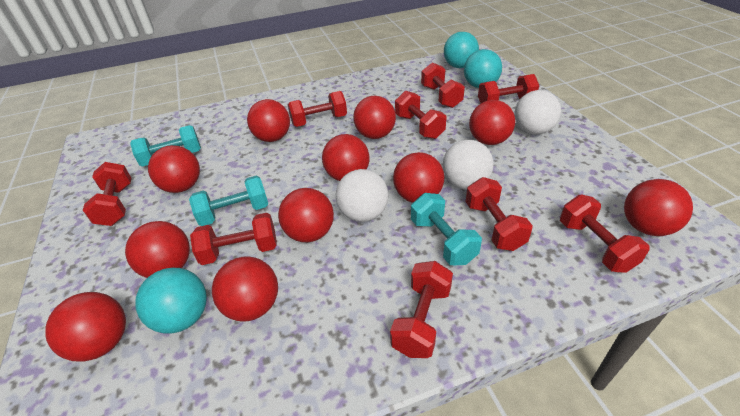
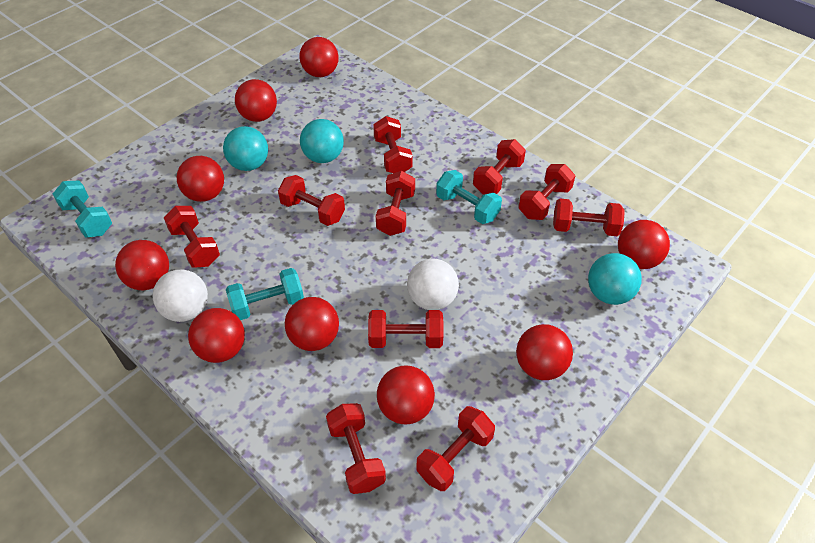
red ball: [45,292,126,362] [125,221,190,278] [148,145,200,193] [212,257,278,322] [247,99,290,142] [278,188,334,242] [322,134,370,181] [353,96,396,139] [393,152,444,203] [469,100,515,145] [624,179,693,236] = 11 -> [115,240,169,290] [177,156,224,202] [188,308,245,363] [235,79,277,122] [285,297,339,351] [299,37,339,77] [377,365,435,424] [516,324,573,380] [618,220,670,269] = 9
red dumbbell: [83,162,131,226] [190,213,277,265] [288,91,347,127] [390,261,453,358] [395,91,447,139] [421,63,465,108] [465,177,533,251] [478,74,539,104] [560,195,649,273] = 9 -> [164,206,220,268] [278,175,345,226] [326,403,386,494] [368,310,443,348] [373,116,413,173] [376,171,415,236] [416,406,495,491] [473,139,526,195] [518,164,575,220] [553,198,625,236] = 10
white ball: [336,169,388,222] [443,140,494,190] [514,90,561,135] = 3 -> [153,270,208,322] [407,259,459,310] = 2

